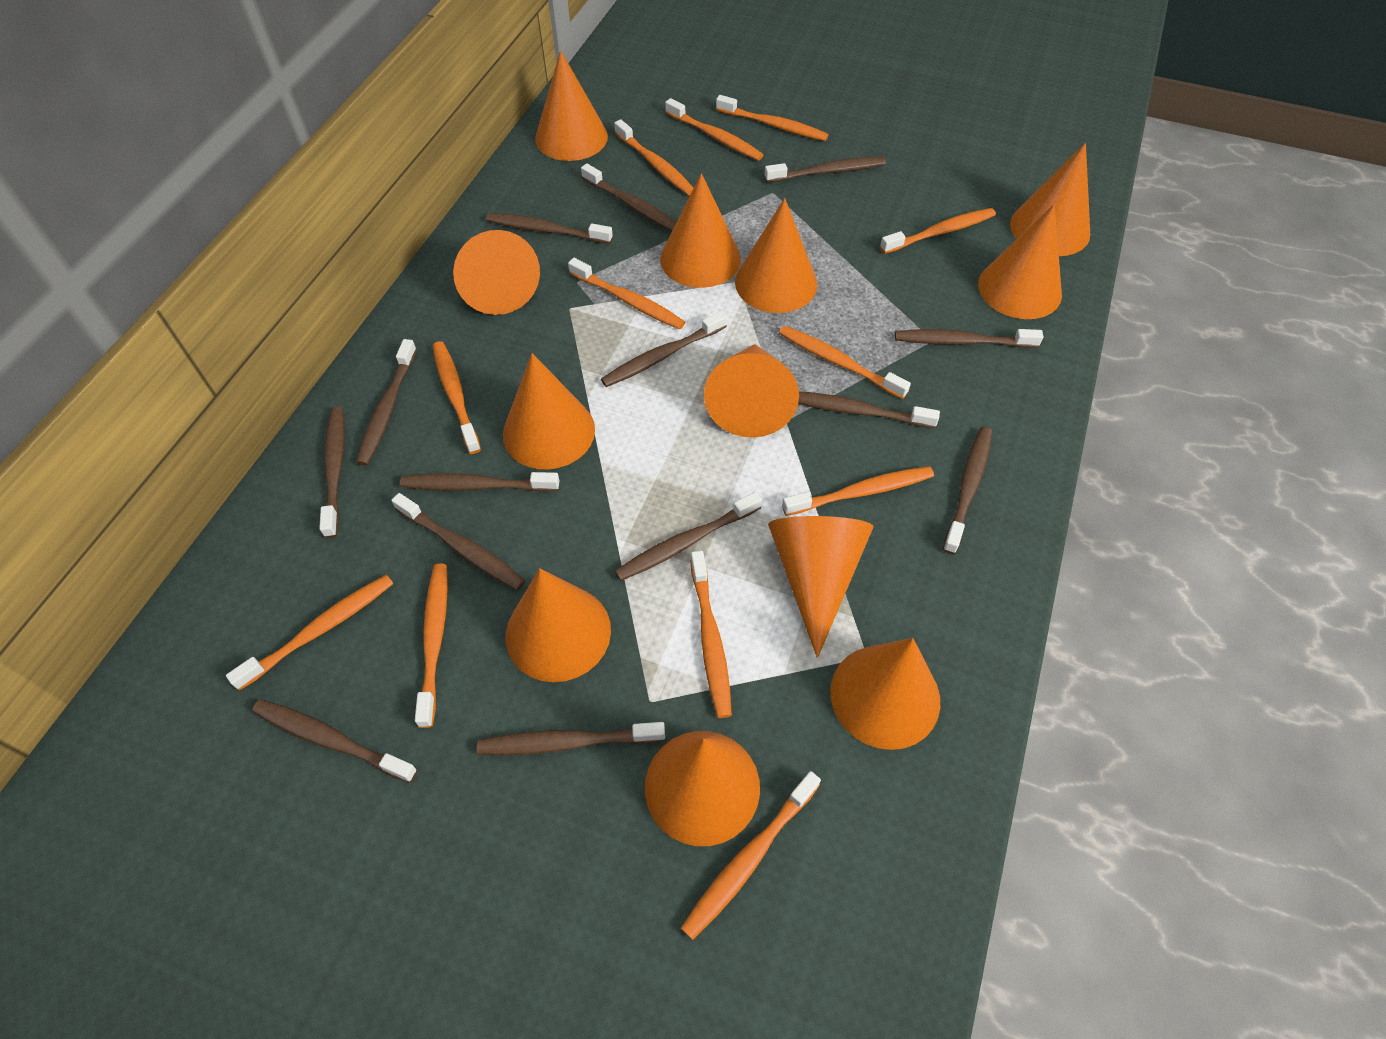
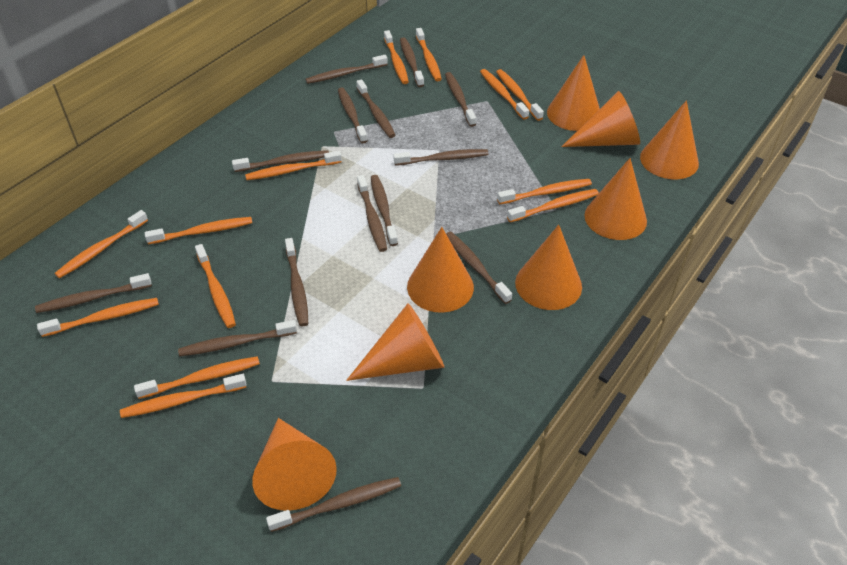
orange cone: [453,230,540,315] [503,353,595,470] [506,568,611,682] [535,50,608,161] [645,731,760,846] [660,173,741,288] [704,344,799,438] [735,198,817,313] [768,516,873,658] [830,638,940,750] [978,204,1062,319] [1010,143,1090,256] = 12 -> [252,418,337,511] [346,303,444,381] [407,227,474,313] [515,225,582,310] [547,55,600,131] [561,91,640,147] [585,158,647,240] [640,100,699,179] = 8
orange toothbrush: [226,575,393,690] [415,564,448,728] [432,341,481,454] [568,258,685,329] [614,119,693,195] [665,98,764,161] [681,771,821,940] [690,551,732,718] [716,95,829,141] [779,326,911,399] [782,466,934,516] [880,208,996,254] = 12 -> [37,298,159,337] [54,210,148,278] [120,374,247,418] [134,356,260,399] [145,217,252,244] [195,244,236,328] [245,151,342,180] [384,30,409,84] [416,28,442,81] [480,69,529,120] [496,69,544,121] [497,179,592,204] [507,189,599,222] = 13

